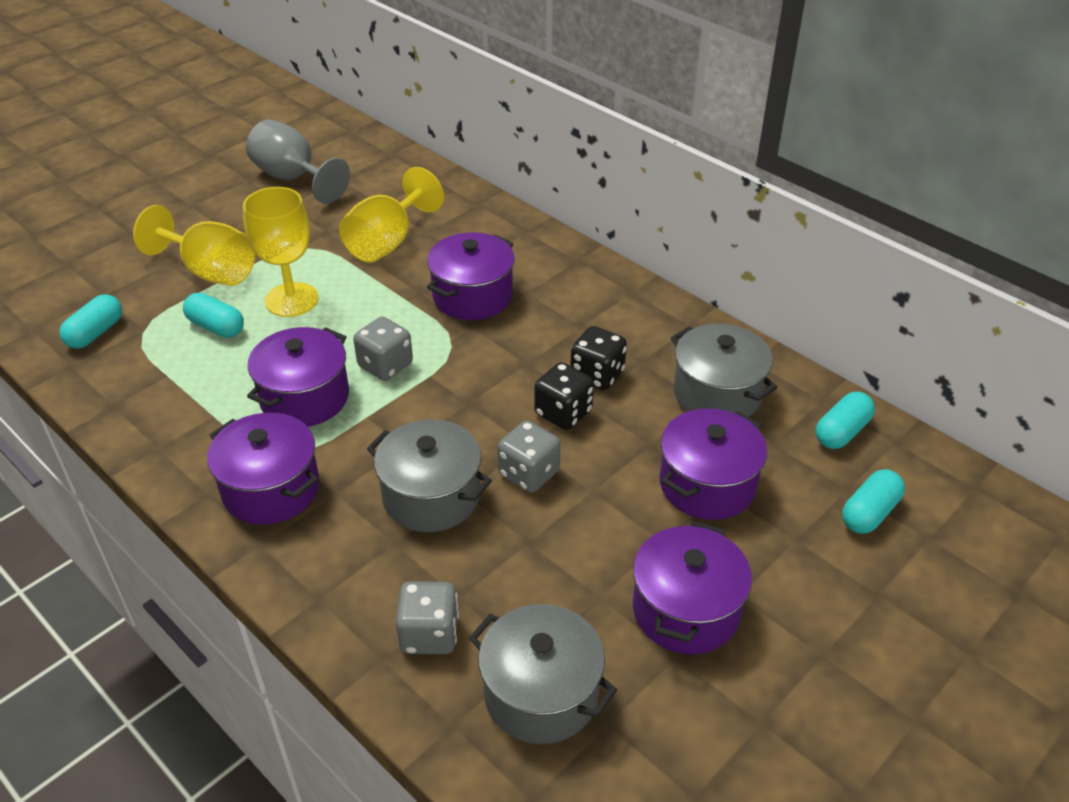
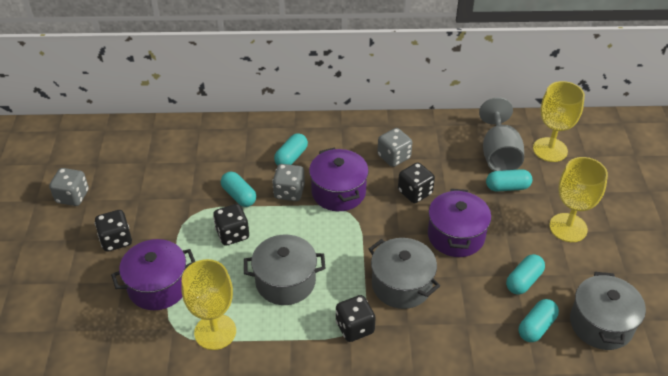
black dice: [534,362,594,430] [570,326,627,390] = 2 -> [95,210,132,251] [213,204,249,246] [336,295,376,342] [398,162,435,203] = 4
purple pot: [207,413,319,524] [247,327,349,427] [427,232,515,320] [633,521,752,654] [659,408,767,520] = 5 -> [111,239,195,310] [309,148,369,211] [428,189,491,257] = 3
turquoise capsule: [59,294,122,349] [183,293,244,338] [816,391,875,449] [842,469,905,534] = 4 -> [221,172,256,207] [274,133,308,165] [486,169,532,192] [506,254,545,295] [518,299,559,342] = 5

